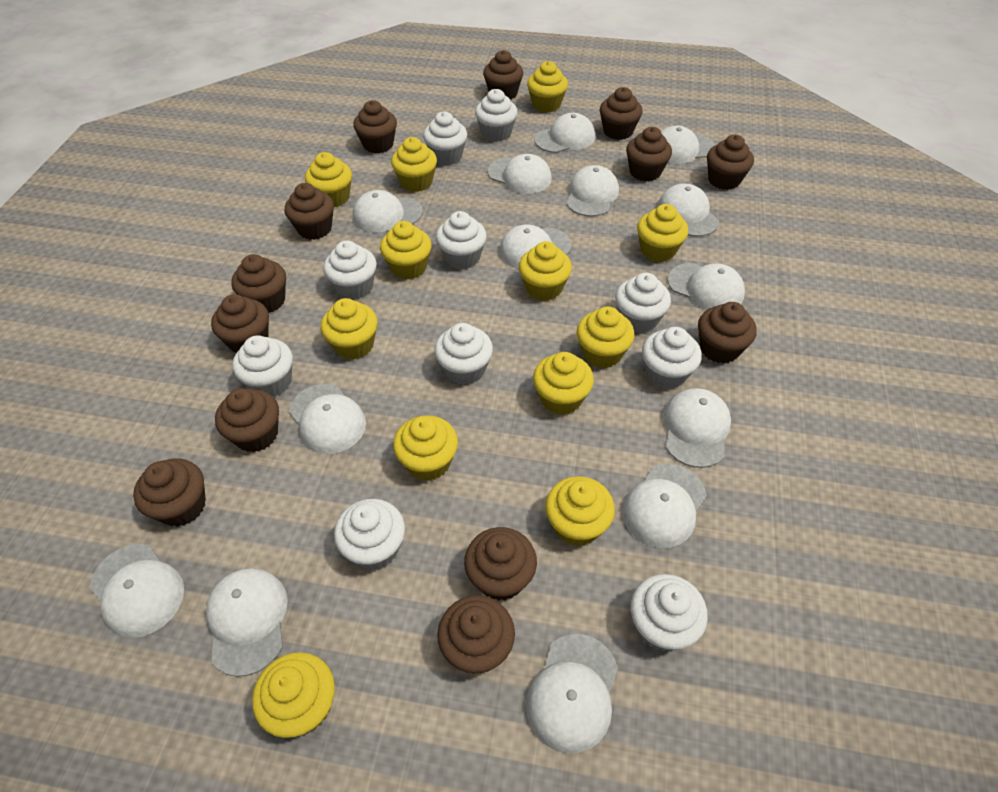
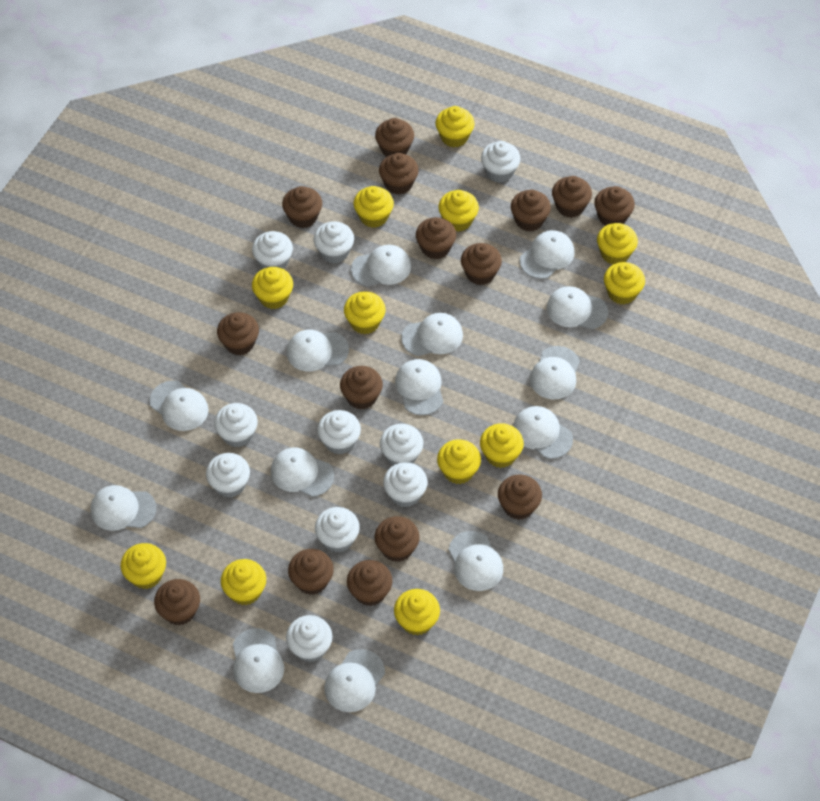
brown cupcake: [133,459,206,527] [211,294,269,353] [215,388,279,452] [232,254,286,313] [285,183,334,240] [353,100,397,153] [437,595,515,674] [464,527,537,601] [483,50,523,99] [599,87,643,140] [626,127,672,181] [698,302,757,364] [707,135,754,190] = 13 -> [154,579,200,625] [217,312,259,355] [282,186,322,228] [288,549,334,595] [340,366,383,410] [347,560,393,606] [374,516,420,562] [375,118,414,157] [379,153,419,195] [416,217,456,259] [461,243,502,285] [498,475,542,520] [511,190,551,231] [552,176,592,218] [594,186,635,226] = 15

